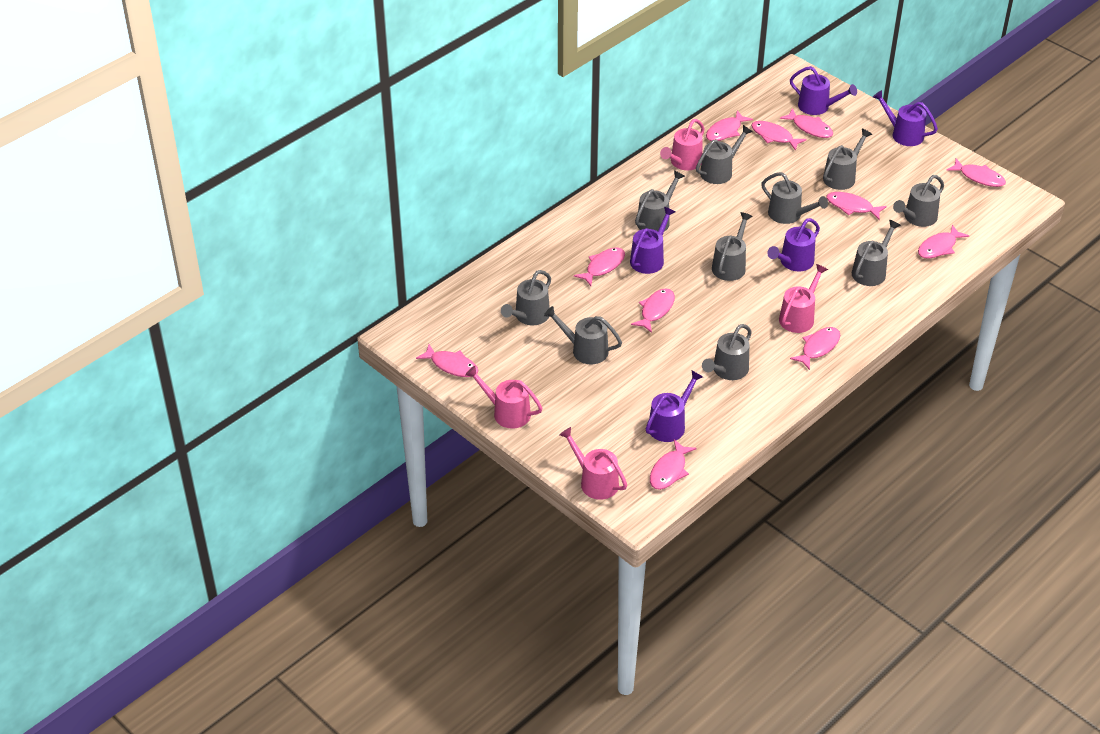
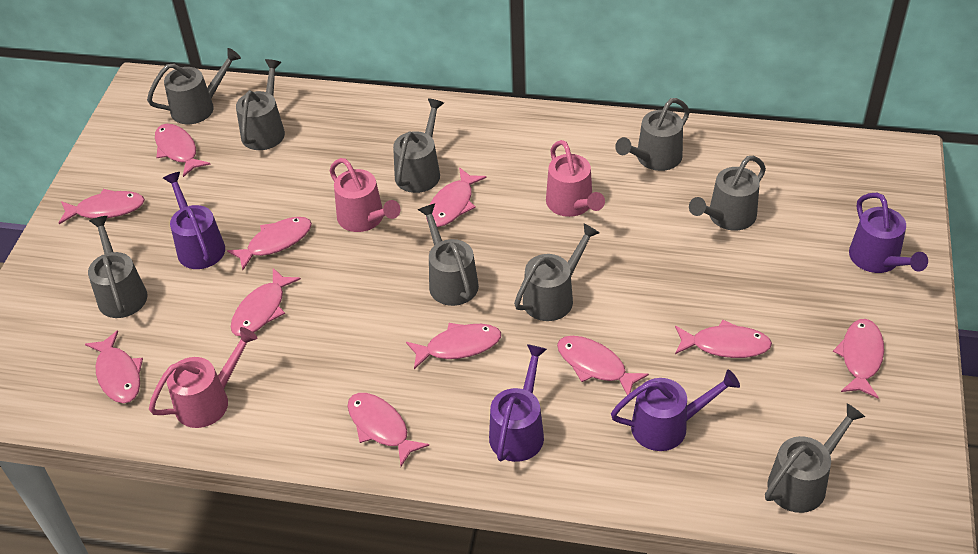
grey watering can: [501,270,551,325] [544,306,622,364] [635,170,685,232] [696,125,752,184] [702,324,752,380] [712,212,752,281] [761,172,828,224] [823,128,872,190] [852,220,901,286] [893,175,944,227] = 10 -> [88,216,147,318] [147,48,241,124] [236,59,285,150] [393,98,444,193] [418,204,479,306] [514,223,600,321] [615,98,690,171] [689,156,766,231] [765,403,865,513] = 9
pink watering can: [465,366,543,429] [559,427,627,500] [660,119,705,170] [779,264,828,333] = 4 -> [149,327,258,428] [329,158,401,232] [546,140,605,217] = 3
purple watering can: [630,207,675,274] [646,371,703,442] [767,218,820,271] [790,66,857,115] [872,90,938,146] = 5 -> [163,172,225,269] [489,344,547,462] [611,369,740,451] [849,193,928,273] = 4

